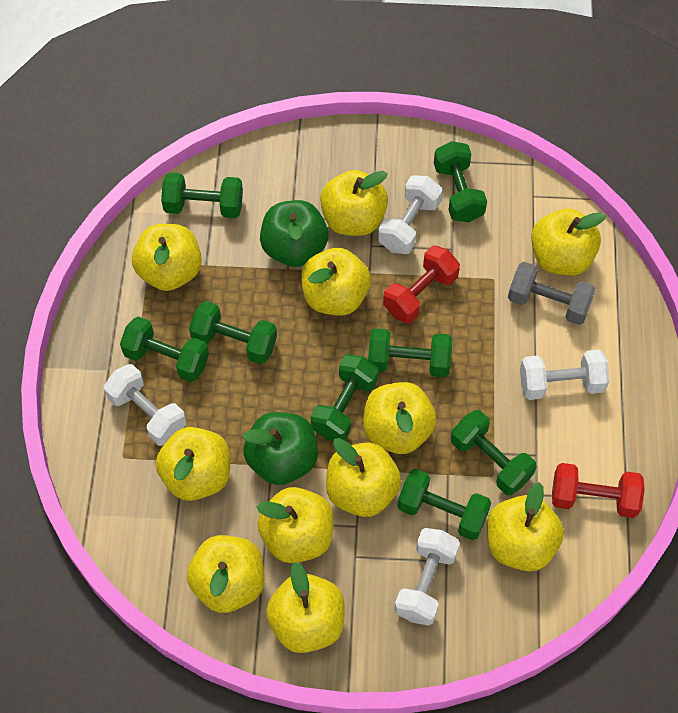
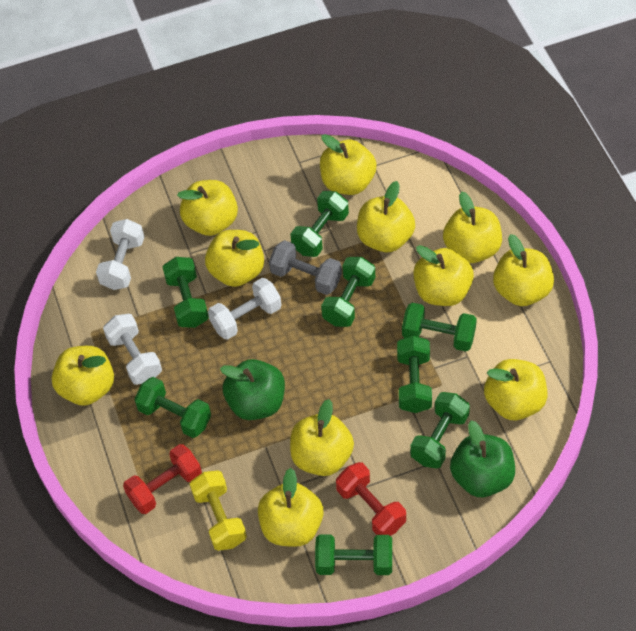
white dumbbell: [104,364,186,446] [378,175,442,254] [394,528,460,626] [520,350,610,400] = 4 -> [96,219,144,290] [103,314,162,385] [208,278,281,340] = 3
yellow dumbbell: none = 0 -> [190,470,247,551] = 1

